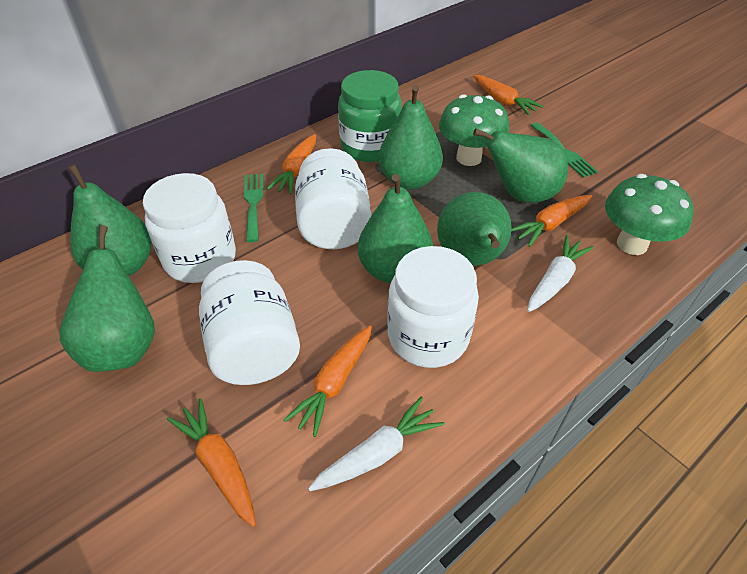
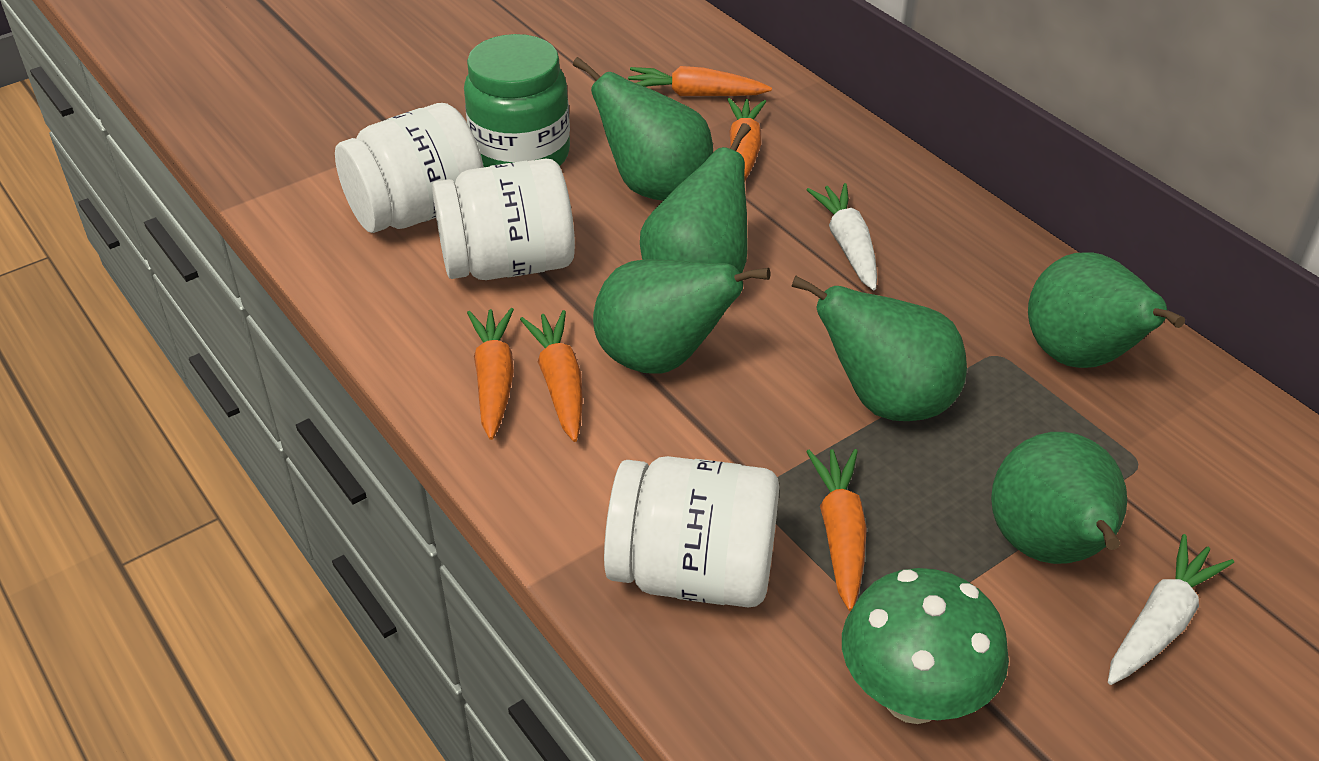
green fork: [244,174,263,242] [530,122,598,178] = 2 -> none = 0
green mushroom: [439,94,509,166] [605,174,694,255] = 2 -> [842,568,1009,724] = 1
white jar: [143,173,236,283] [199,260,300,385] [295,148,372,249] [387,246,479,368] = 4 -> [335,103,484,233] [432,159,575,280] [604,456,779,607] = 3

